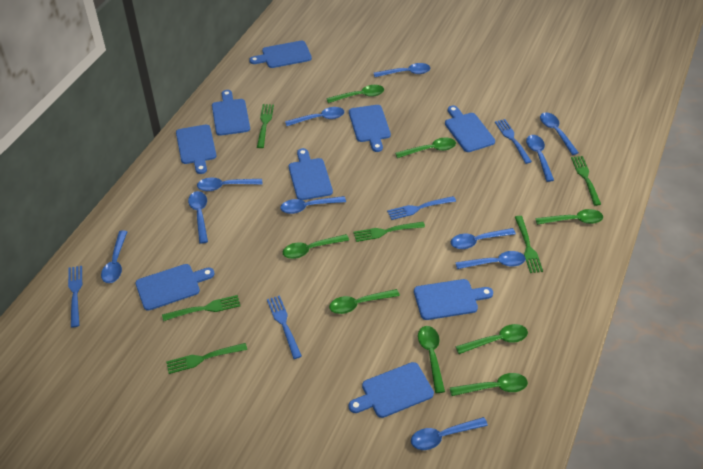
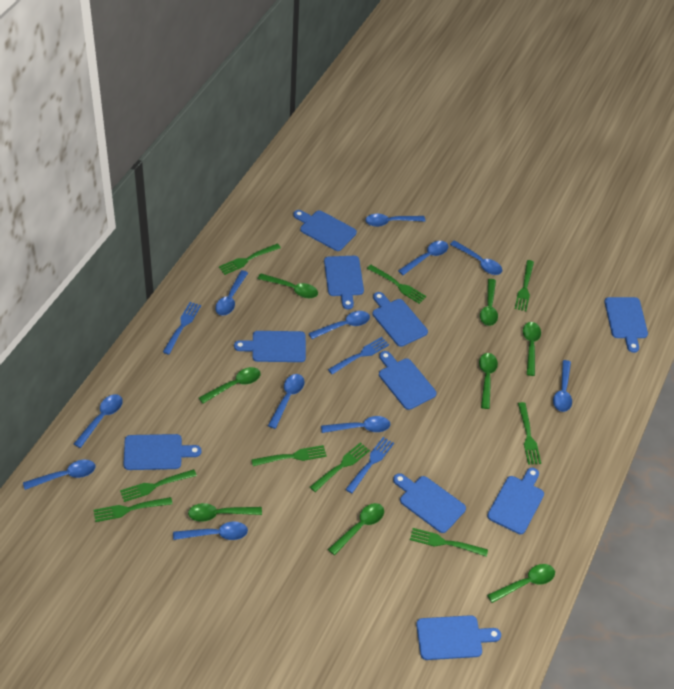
blue cutting board: [135,264,214,311] [176,125,217,174] [212,90,250,136] [249,41,312,68] [289,148,333,200] [348,362,434,418] [349,105,391,152] [414,279,493,320] [445,106,495,152] = 9 -> [124,434,202,470] [234,331,306,362] [293,210,357,251] [324,256,364,309] [373,292,428,347] [379,351,437,410] [393,473,466,533] [416,615,501,660] [487,468,544,534] [605,297,648,353] = 10
blue fork: [68,266,82,327] [267,295,302,359] [387,196,456,220] [495,119,532,164] = 4 -> [163,302,201,355] [328,337,389,375] [346,437,394,493] = 3
green fork: [162,295,240,321] [166,343,247,374] [257,104,274,148] [353,222,425,242] [515,216,543,273] [571,156,601,206] = 6 -> [94,497,172,522] [120,469,197,502] [219,243,281,275] [251,445,327,466] [310,442,370,492] [367,265,426,304] [410,528,488,557] [515,260,534,311] [518,402,541,465] = 9

